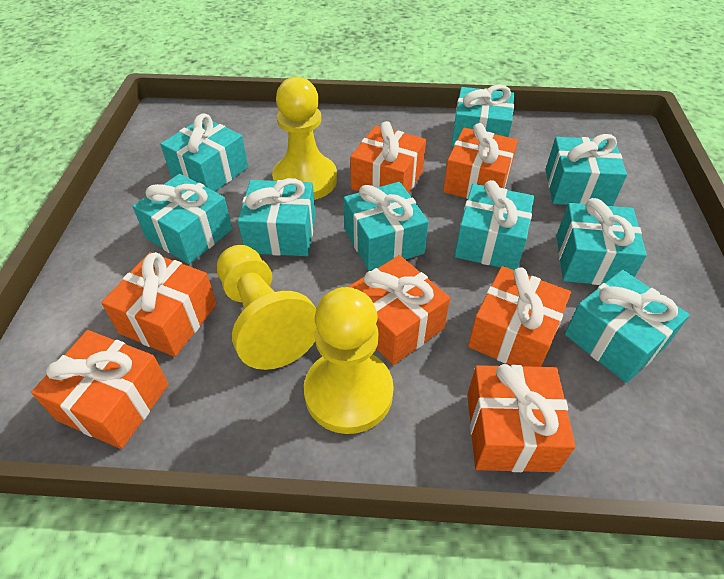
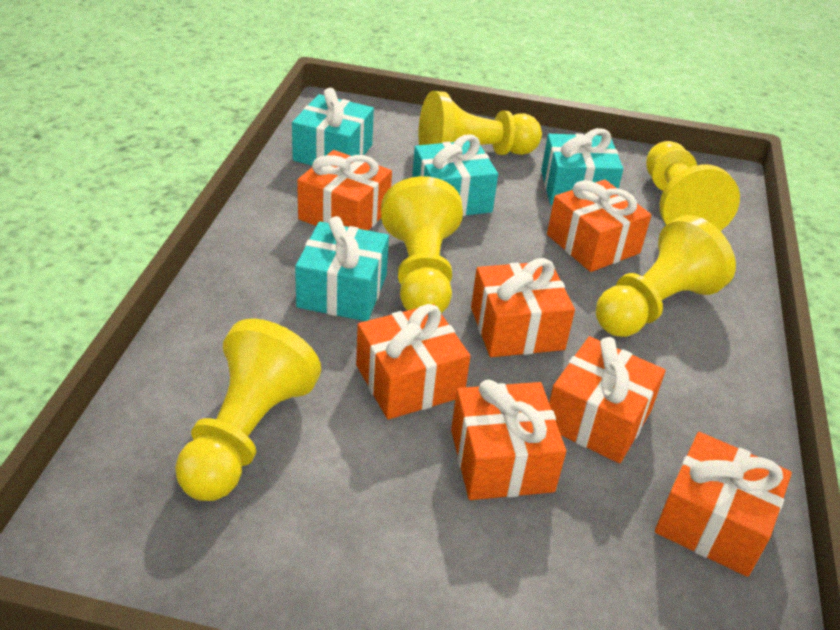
turquoise gift: [133,174,232,264] [161,113,248,192] [238,178,316,256] [344,182,429,271] [451,84,514,147] [455,180,534,270] [546,134,627,206] [557,198,647,285] [565,270,690,383] = 9 -> [292,88,374,165] [295,216,389,321] [412,135,498,216] [541,128,623,205] = 4
yellow pawn: [217,245,316,370] [272,77,337,200] [304,287,394,434] = 3 -> [175,319,321,501] [381,176,463,313] [419,91,542,155] [596,215,736,337] [646,141,740,231] = 5

